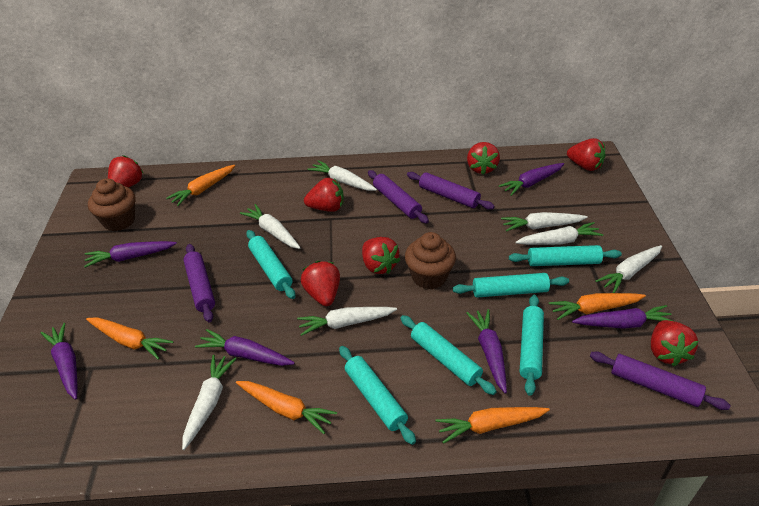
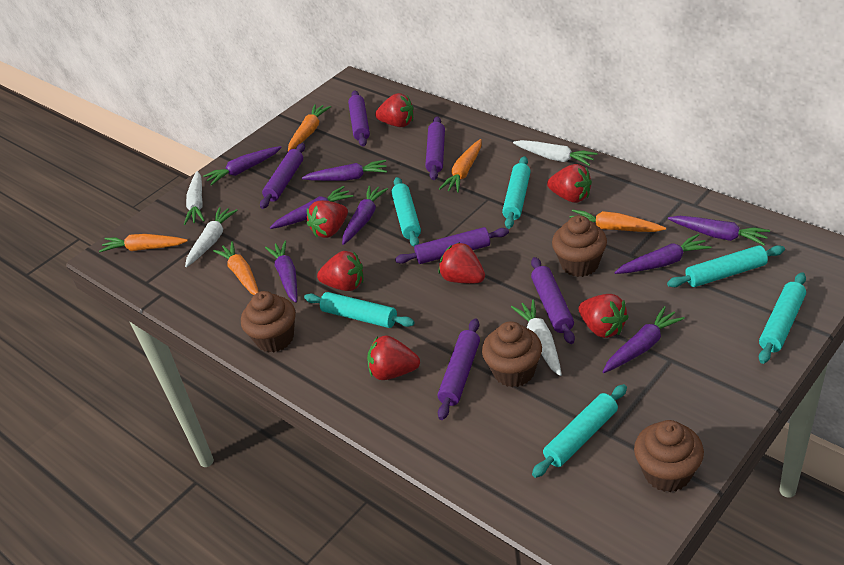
brown cupcake: [88,178,135,231] [405,232,456,289] = 2 -> [241,291,296,353] [482,321,542,387] [552,215,607,277] [634,420,704,492] = 4
purple carrot: [40,323,78,400] [84,241,177,268] [195,329,295,366] [466,309,507,394] [499,163,564,196] [572,305,676,329] = 6 -> [203,146,282,186] [265,240,297,303] [270,186,353,229] [302,160,387,181] [342,186,388,245] [602,306,685,373] [615,234,711,274] [668,216,770,246] = 8
purple rolling pin: [183,244,215,322] [368,170,429,224] [407,172,495,210] [590,351,731,410] = 4 -> [260,143,305,209] [348,91,370,147] [395,227,509,264] [425,116,445,180] [438,318,480,420] [531,257,575,344] = 6
white carrot: [182,355,237,450] [240,204,300,249] [297,307,397,336] [307,160,377,191] [501,212,588,232] [515,222,603,245] [595,245,662,293] = 7 -> [184,171,205,225] [185,207,237,267] [511,299,562,376] [513,140,598,166] = 4

